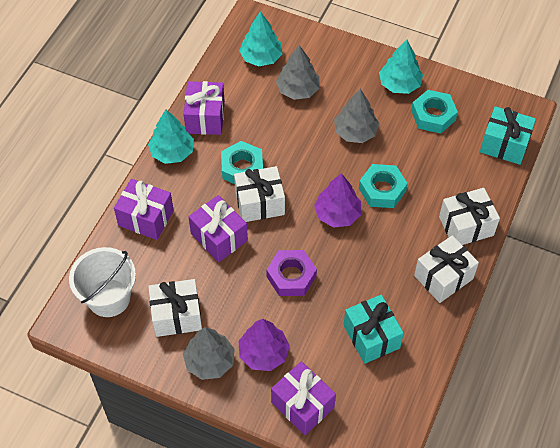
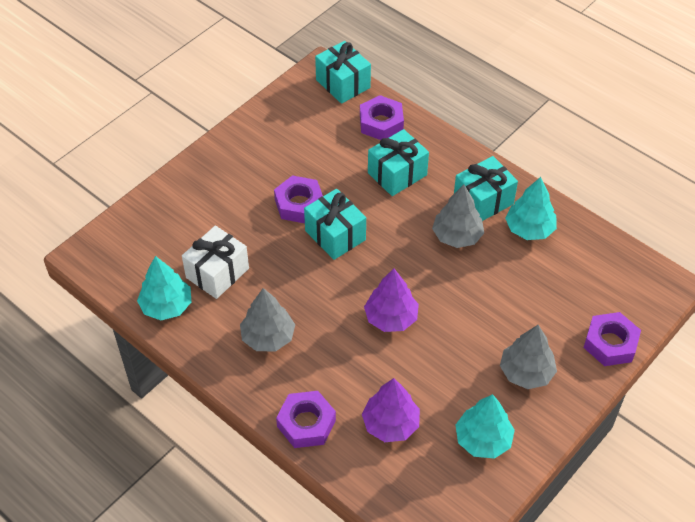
purple gift: [114,179,174,240] [184,81,225,135] [188,195,248,262] [271,361,336,435] = 4 -> none = 0
purple nut: [266,250,317,296] = 1 -> [274,175,323,223] [276,391,336,448] [360,95,404,140] [583,312,641,366] = 4
turquoise gift: [344,295,404,364] [480,106,536,165] = 2 -> [304,189,366,260] [315,41,371,104] [368,129,429,196] [454,156,518,221] = 4
turquoise nut: [221,141,263,184] [359,164,408,208] [411,90,458,134] = 3 -> none = 0
white bucket: [69,247,136,317] = 1 -> none = 0
white gift: [148,279,202,337] [234,166,285,222] [414,235,479,303] [439,188,500,245] = 4 -> [182,225,249,299] = 1

